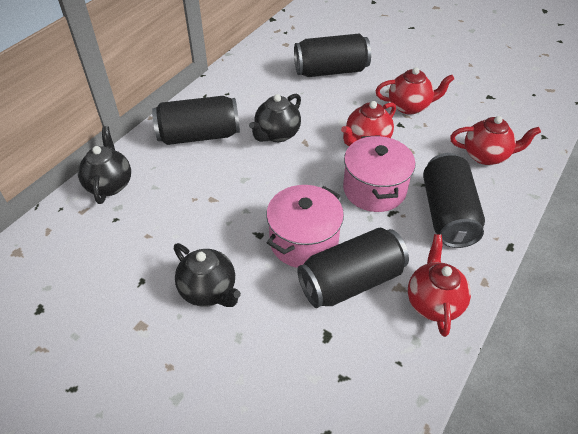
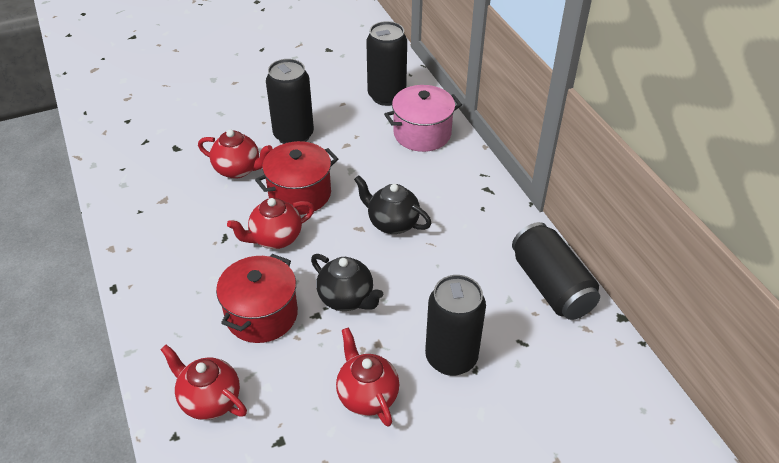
black teapot: [78,126,131,204] [174,243,241,307] [249,94,301,142] = 3 -> [311,254,383,311] [354,175,432,234] = 2
pink pot: [266,185,344,268] [343,135,416,212] = 2 -> [384,85,462,152] = 1
red pot: none = 0 -> [216,254,298,343] [255,141,338,215] = 2

